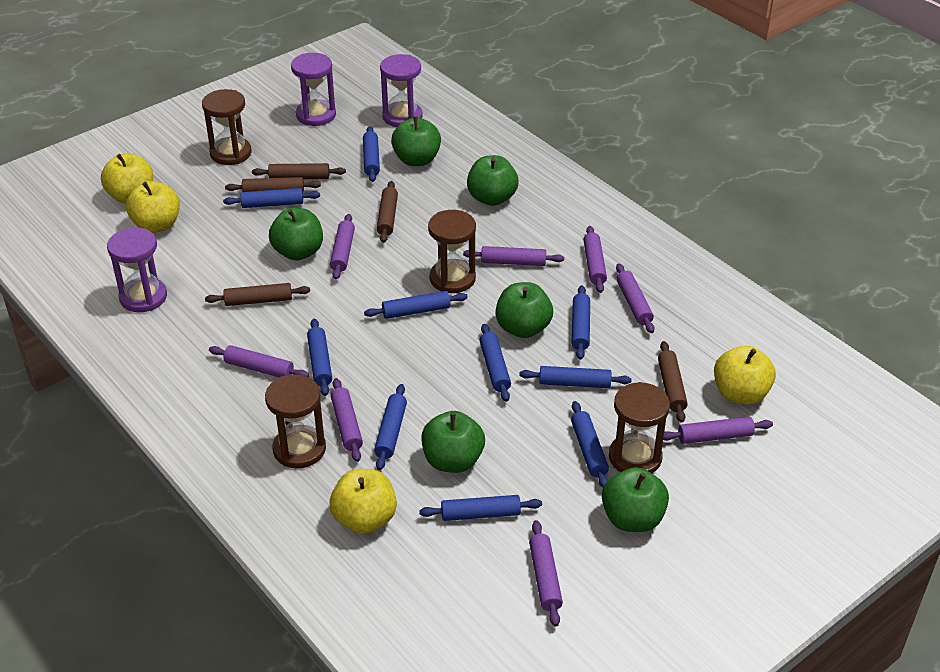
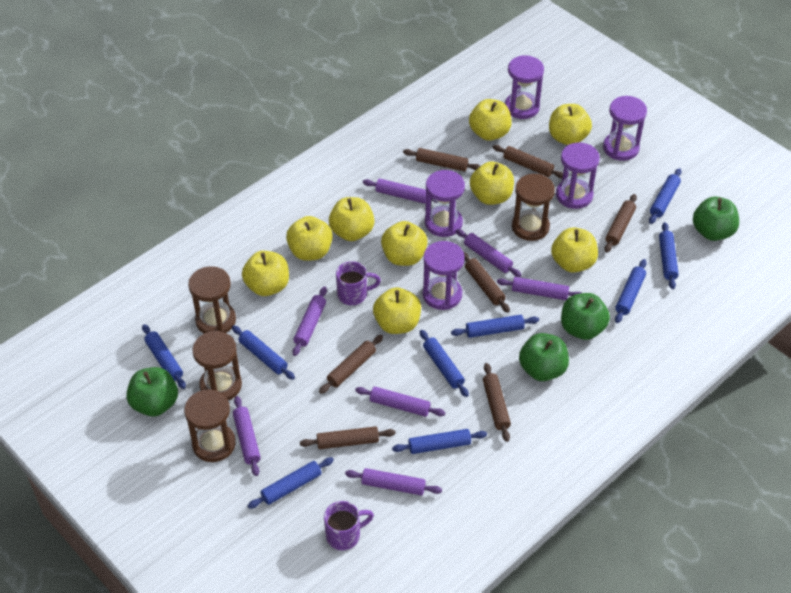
blue rolling pin: [223,188,320,208] [307,319,332,396] [363,126,380,182] [364,291,468,319] [374,384,407,470] [419,495,542,521] [479,324,511,402] [519,366,631,388] [571,401,609,488] [572,285,590,360] = 10 -> [142,324,186,389] [232,325,295,380] [248,457,334,509] [392,429,487,454] [420,330,469,397] [451,315,539,338] [615,259,647,323] [649,168,681,224] [659,222,679,289] = 9
brown rolling pin: [205,283,310,306] [225,177,321,192] [252,163,346,179] [377,181,398,243] [658,341,688,423] = 5 -> [300,426,396,449] [319,335,383,394] [403,148,480,171] [464,252,510,313] [483,363,511,442] [493,145,563,178] [605,194,637,252] = 7
green apple: [269,208,323,261] [391,116,441,166] [421,411,485,473] [467,155,518,206] [495,282,553,338] [602,467,669,532] = 6 -> [126,367,178,416] [519,333,569,381] [561,293,610,340] [693,196,739,241] = 4
purple hourglass: [107,228,167,312] [291,53,336,126] [380,54,423,127] = 3 -> [423,241,465,310] [425,170,465,237] [505,55,544,119] [556,143,600,209] [603,96,647,161] = 5
purple mug: none = 0 -> [324,501,374,550] [336,261,381,305] = 2
purple rolling pin: [209,345,309,378] [330,214,355,279] [331,378,363,462] [463,246,564,266] [529,520,563,627] [583,226,607,293] [616,263,654,333] [663,417,773,444] = 8 -> [233,396,261,476] [293,286,327,356] [345,468,442,496] [355,387,446,417] [363,179,438,204] [456,229,522,277] [497,277,582,300] = 7
yellow apple: [101,153,153,204] [126,181,180,233] [330,469,397,534] [714,346,776,405] = 4 -> [242,251,289,296] [286,216,333,261] [329,197,375,241] [373,287,421,334] [381,221,428,266] [469,99,512,141] [470,162,514,205] [549,104,592,145] [551,227,598,273] = 9

